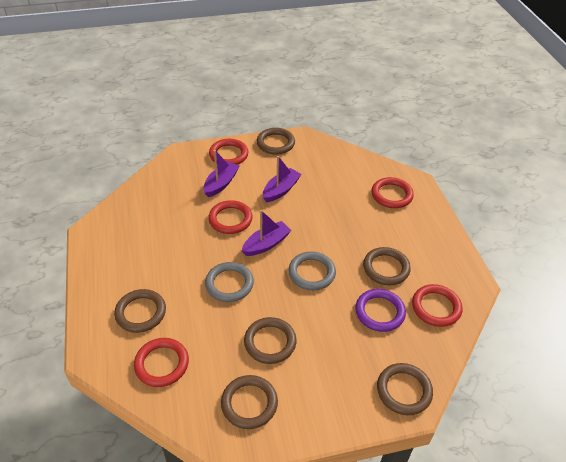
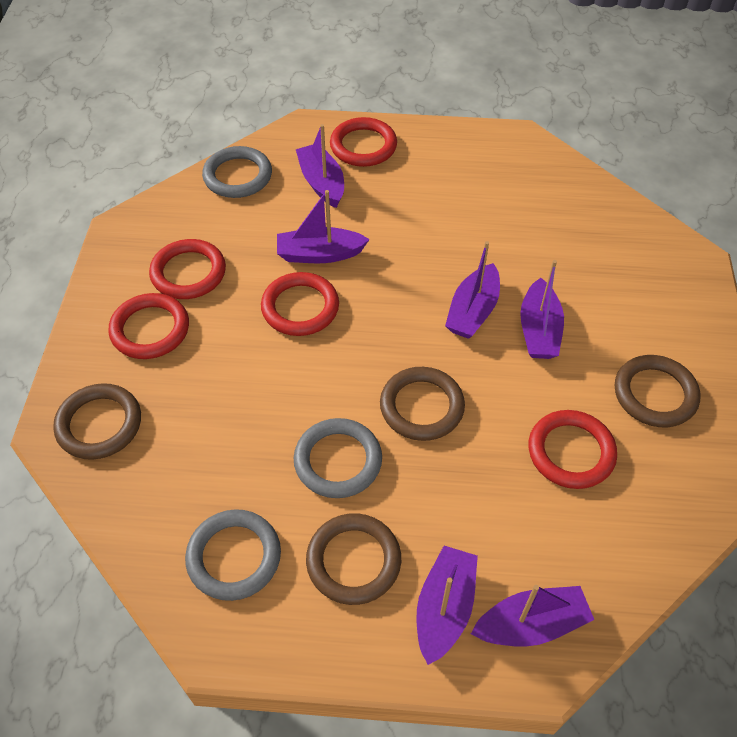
brown ring: [114,289,166,333] [221,375,278,429] [244,317,296,364] [257,128,295,155] [363,247,411,285] [377,363,433,415] = 6 -> [53,383,141,460] [306,513,401,605] [380,367,465,441] [615,355,700,427] = 4
grey ring: [205,262,254,302] [288,251,336,290] = 2 -> [185,509,281,601] [202,146,272,198] [294,418,382,498] = 3
purple boat: [203,150,240,197] [242,210,291,256] [263,156,302,202] = 3 -> [277,190,370,263] [296,124,344,208] [416,546,478,665] [445,241,500,339] [471,585,594,646] [520,260,564,359] = 6
purple ring: [355,289,406,332] = 1 -> none = 0

